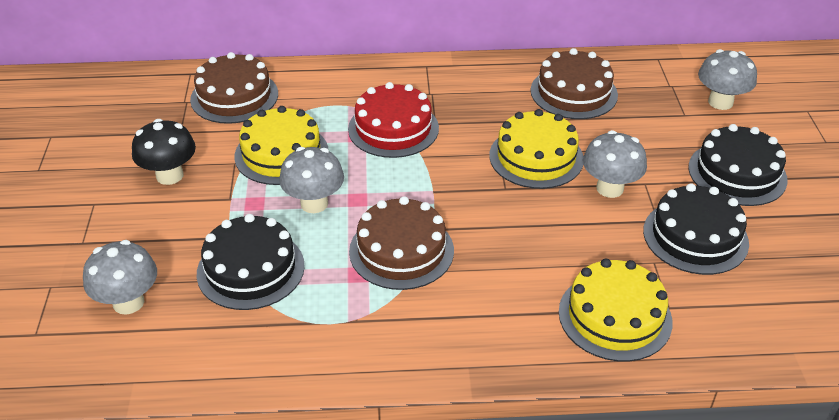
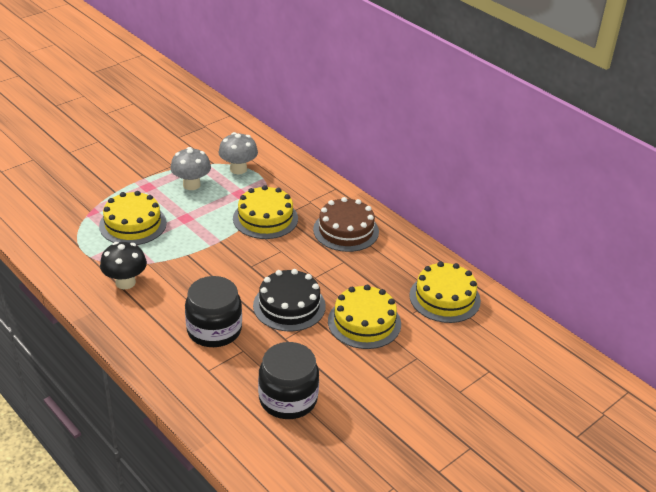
black cake: [197,214,305,310] [643,183,749,275] [688,124,788,206] = 3 -> [253,269,326,332] = 1
black jar: none = 0 -> [185,276,242,347] [258,342,319,419] = 2
brown cake: [190,52,278,124] [349,196,454,290] [531,48,618,119] = 3 -> [313,197,379,252] = 1
grey mushroom: [83,240,157,315] [279,147,344,213] [583,130,647,198] [698,49,757,110] = 4 -> [170,147,211,190] [219,132,258,174] = 2
red cake: [348,82,439,158] = 1 -> none = 0
yellow cake: [234,106,328,185] [489,109,583,189] [559,259,673,362] = 3 -> [99,191,167,245] [233,185,298,239] [328,285,401,349] [409,261,481,323] = 4

